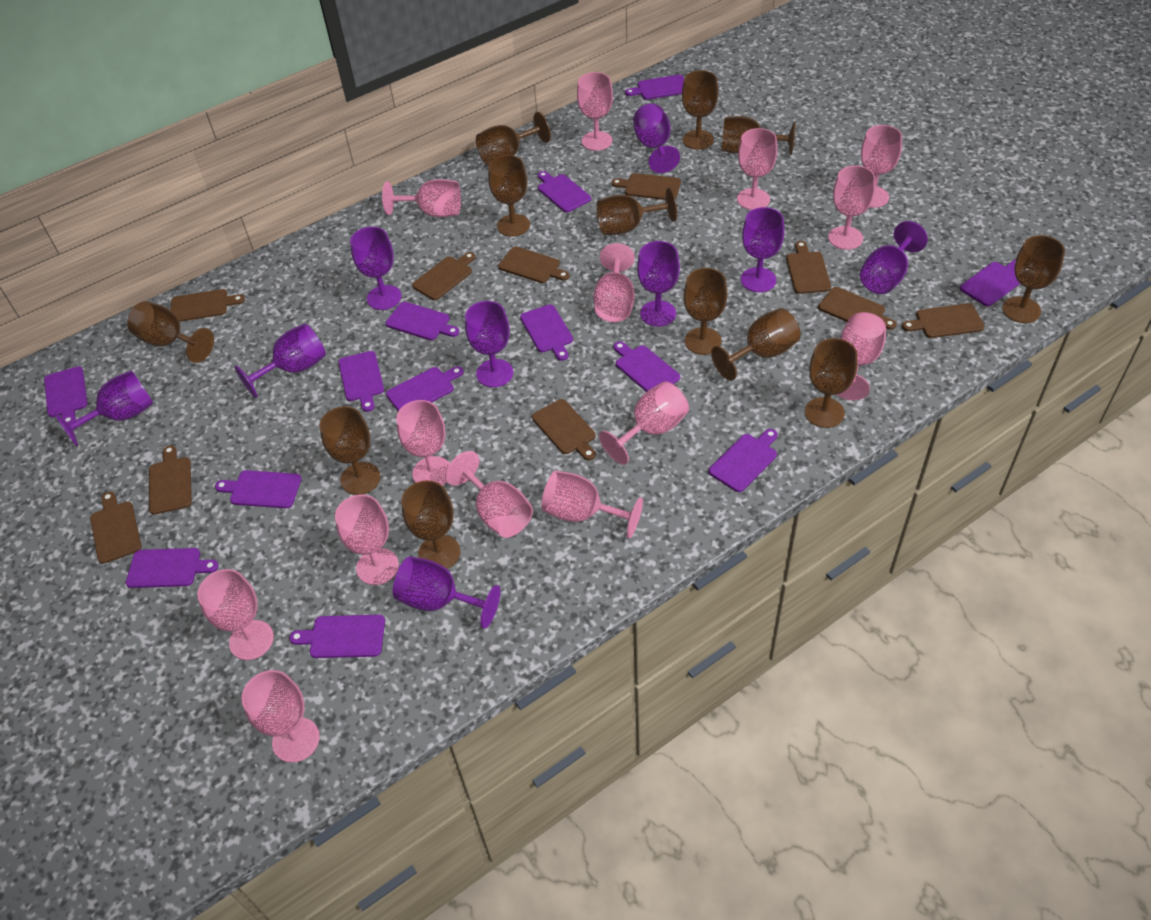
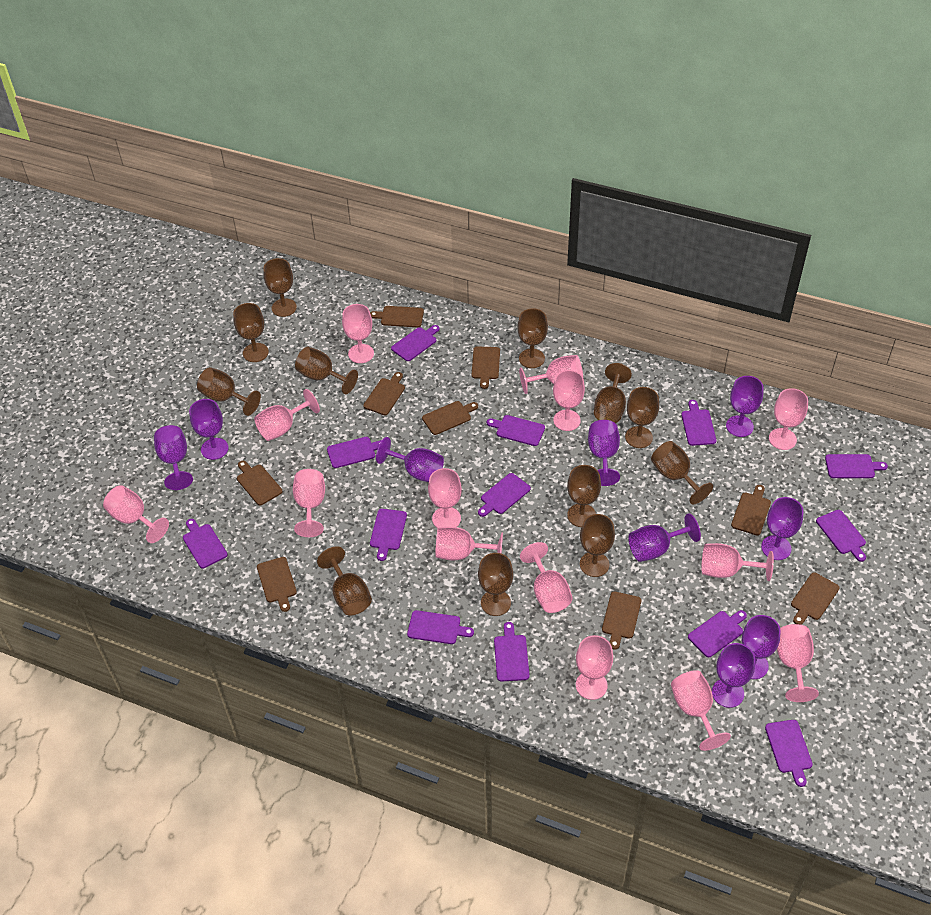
brown cutting board: [90,491,141,564] [149,445,192,515] [170,289,245,322] [412,252,475,300] [498,247,570,283] [532,399,596,460] [611,173,681,200] [786,241,831,294] [818,287,897,330] [902,303,984,338] = 10 -> [237,461,282,505] [257,557,297,612] [363,372,405,415] [370,306,424,328] [422,401,478,435] [472,346,500,389] [602,591,641,650] [731,485,771,535] [791,572,840,625] = 9

